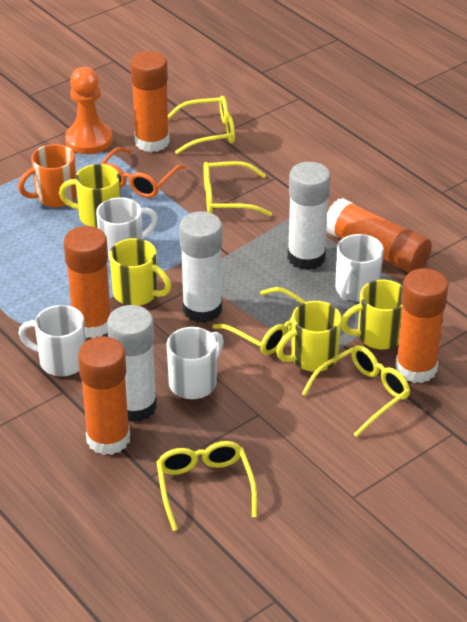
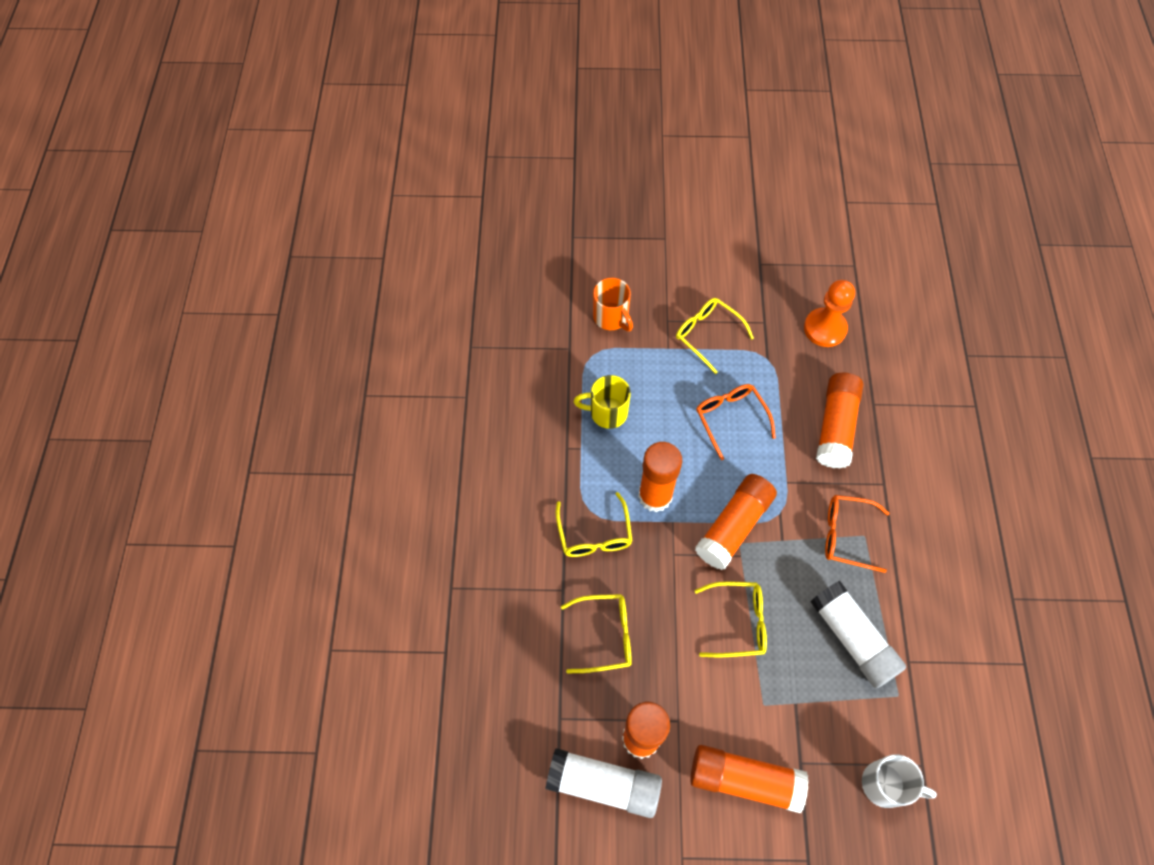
orange glasses: [101,147,186,198] = 1 -> [696,384,776,460] [825,495,889,573] = 2
white glue stick: [107,305,157,422] [179,211,222,323] [287,162,331,270] = 3 -> [546,748,662,818] [810,581,906,688] = 2
white mug: [18,305,86,376] [96,197,158,261] [167,327,224,399] [335,234,384,302] = 4 -> [862,754,937,808] = 1
yellow glasses: [156,441,257,531] [168,96,235,154] [204,161,272,216] [212,287,306,355] [302,345,410,437] = 5 -> [556,492,633,557] [561,594,632,673] [676,298,754,374] [694,581,767,657] = 4
yellow mug: [59,164,120,228] [110,238,171,306] [276,301,341,372] [341,280,403,350] = 4 -> [574,375,631,429] = 1

